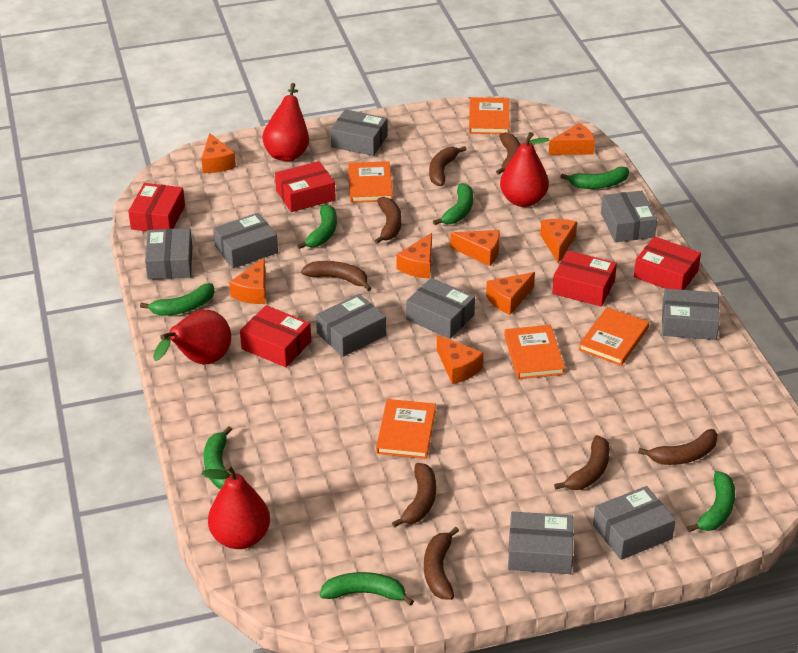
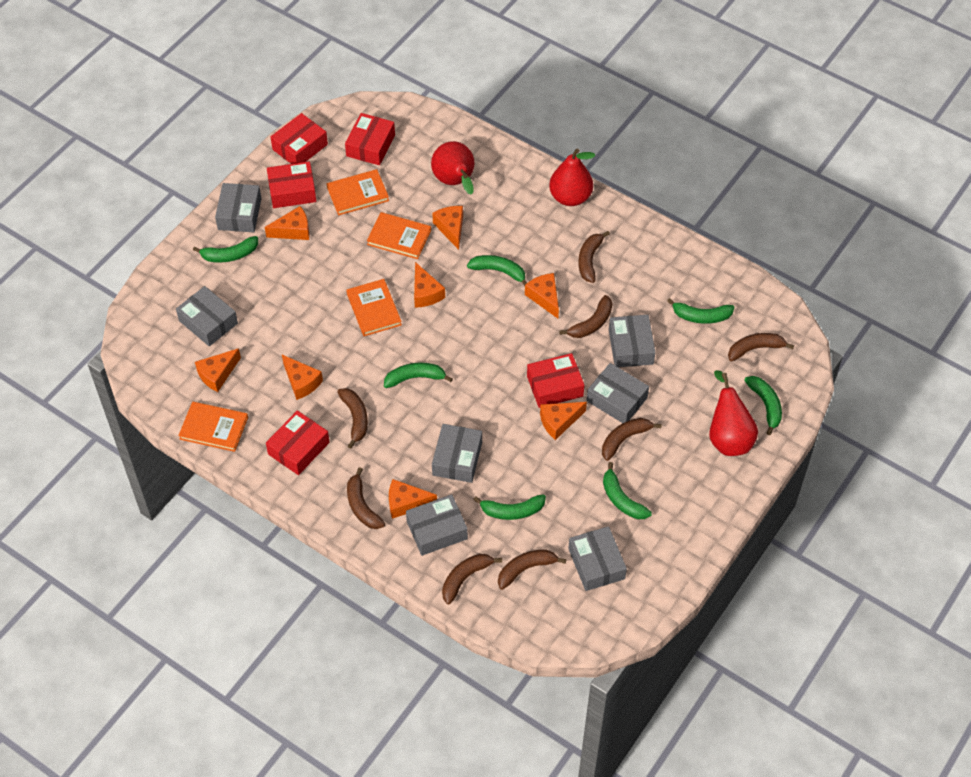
grey box: [145,228,193,280] [213,213,278,268] [316,294,386,357] [330,109,388,156] [406,278,475,339] [508,512,574,574] [593,486,676,560] [601,191,657,242] [662,288,720,340] = 9 -> [176,286,238,346] [215,183,262,232] [406,494,468,556] [432,424,482,483] [568,526,627,591] [587,363,649,423] [609,315,656,367] = 7
orange book: [348,161,393,203] [376,399,436,459] [469,97,509,134] [504,325,565,379] [578,307,649,366] = 5 -> [178,402,248,452] [327,169,389,215] [346,279,402,336] [367,212,431,259] = 4
red pear: [153,310,231,364] [202,464,270,549] [262,83,309,161] [500,132,549,207] = 4 -> [431,141,475,195] [549,149,595,206] [709,370,758,456] = 3

